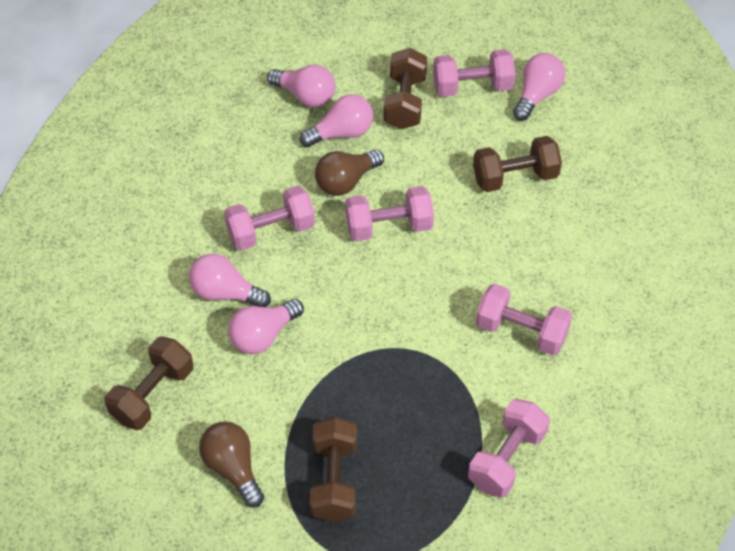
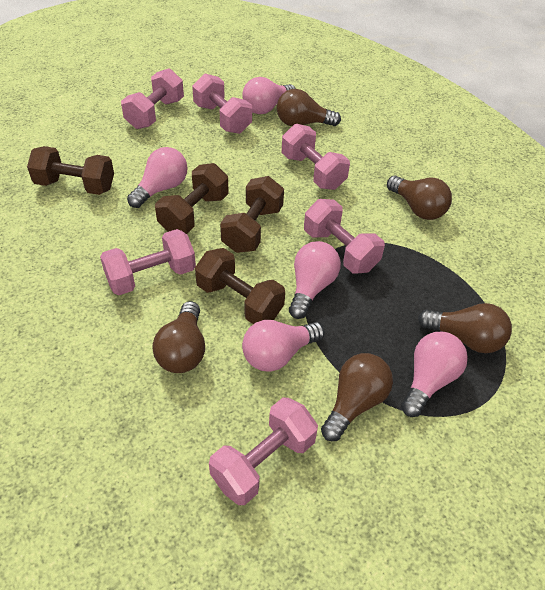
brown light bulb: [199,421,264,508] [315,149,384,196] = 2 -> [152,301,205,373] [277,89,341,126] [321,353,393,441] [387,175,452,220] [418,303,512,353] = 5
pink dumbbell: [224,186,315,251] [345,186,434,241] [433,49,516,97] [468,399,550,498] [476,284,572,355] = 5 -> [100,229,196,295] [121,68,184,129] [192,74,252,134] [209,397,318,505] [282,124,350,190] [304,199,385,273] = 6

